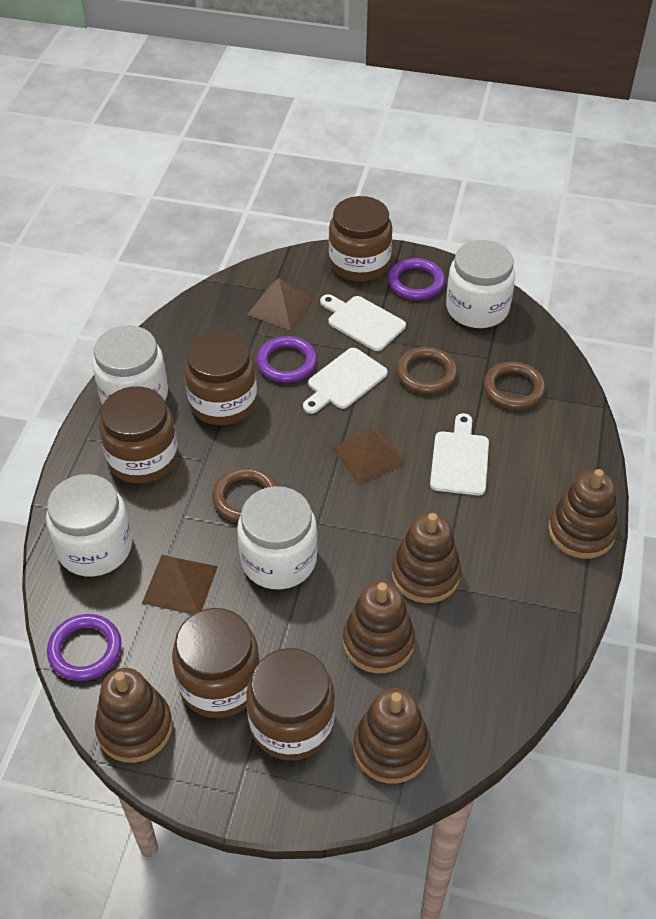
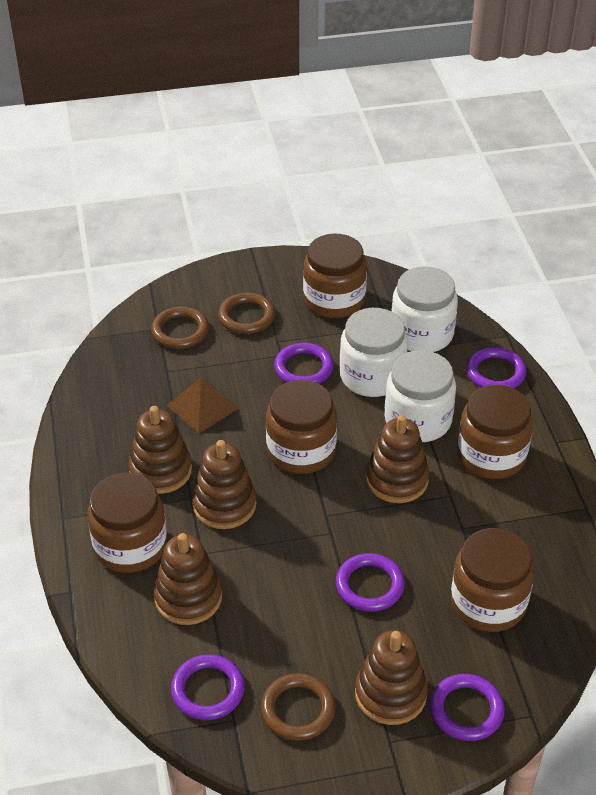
brown pyramid: [142,555,218,615] [247,278,313,330] [332,427,406,485] = 3 -> [167,378,239,433] = 1
purple ring: [47,614,122,681] [257,336,317,383] [388,258,445,300] = 3 -> [171,654,245,720] [274,343,334,384] [336,553,405,612] [430,674,505,741] [466,347,526,389] = 5
white cutting board: [303,348,388,414] [320,294,406,351] [430,413,489,495] = 3 -> none = 0
white jar: [46,474,132,577] [92,325,168,405] [237,486,317,589] [446,240,515,328] = 4 -> [340,308,408,397] [385,350,456,442] [391,266,458,352] = 3

